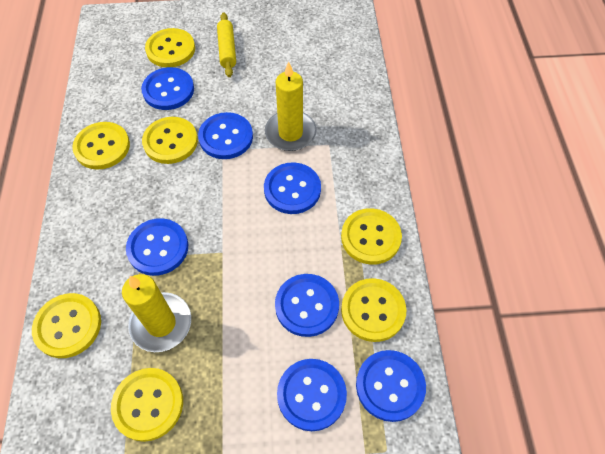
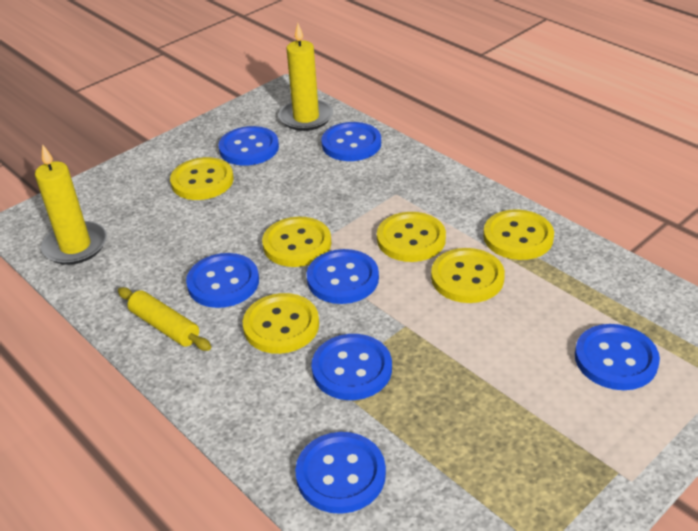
yellow button: [32,293,101,358] [72,122,130,170] [111,368,183,442] [142,117,198,164] [145,28,195,68] [341,208,402,265] [341,278,407,342] = 7 -> [170,157,234,200] [243,293,319,354] [262,217,331,267] [377,212,446,262] [431,248,505,303] [483,209,554,260] = 6

